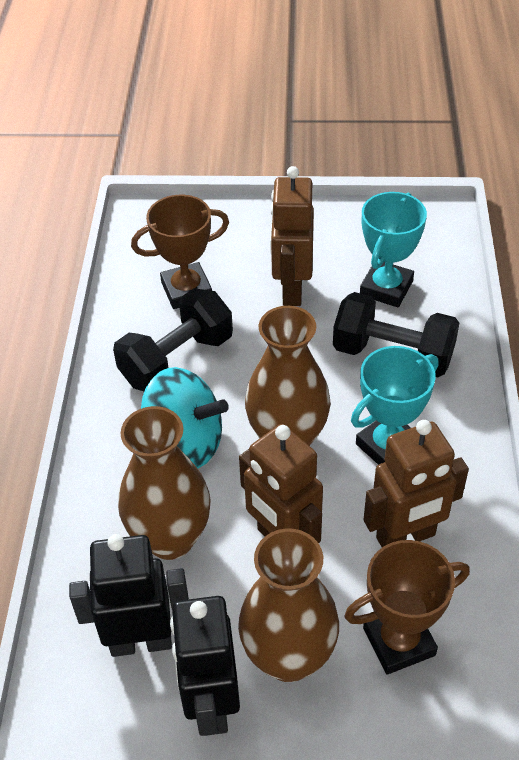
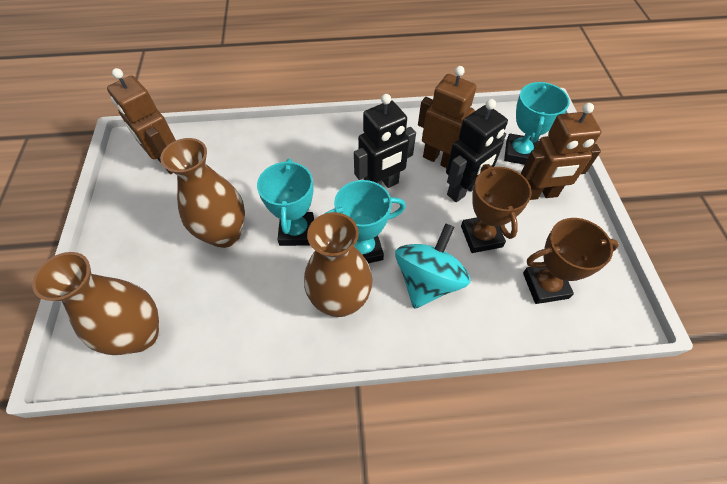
black dumbbell: [113,288,233,391] [333,292,459,377] = 2 -> none = 0
turquoise trophy: [351,346,438,465] [360,192,427,307] = 2 -> [257,159,314,246] [325,180,406,263] [504,82,570,165] = 3

